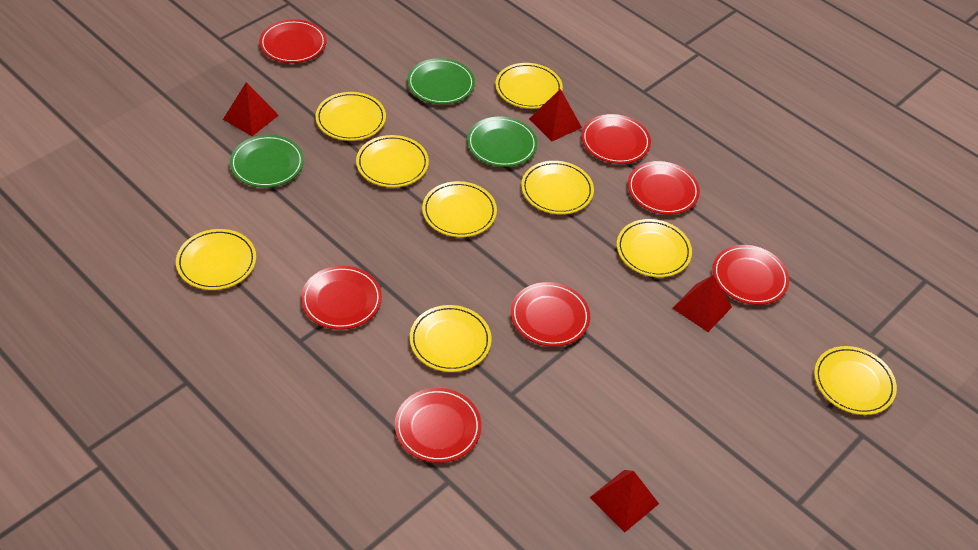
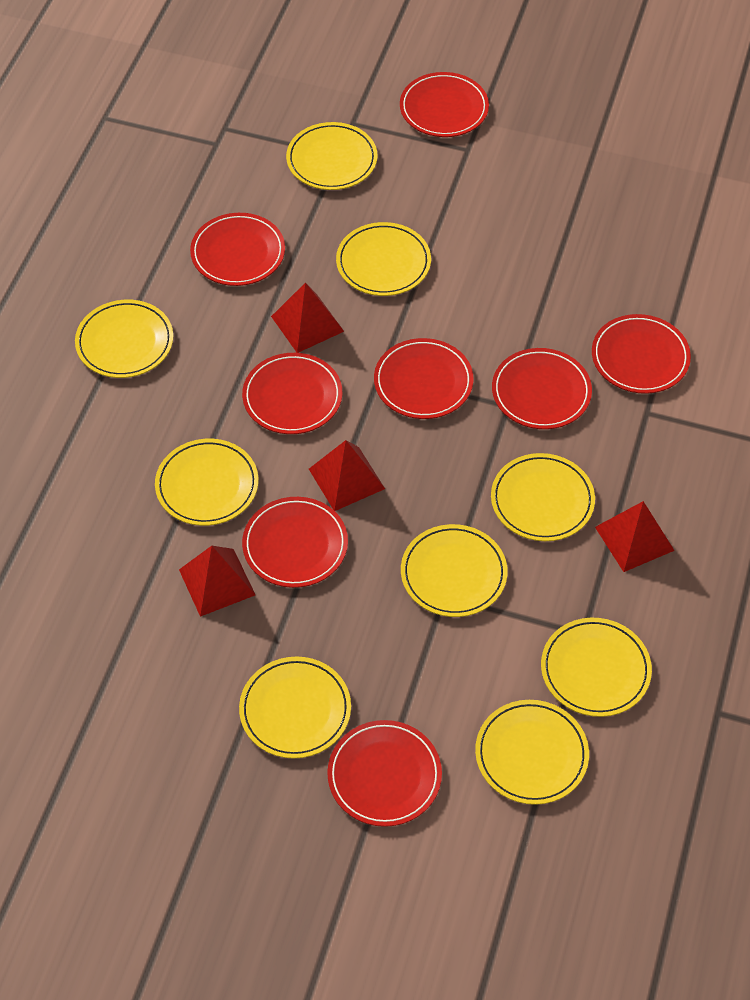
green plate: [230,135,304,188] [407,58,475,104] [467,117,538,167] = 3 -> none = 0
red plate: [259,19,327,63] [301,266,382,330] [395,388,481,463] [511,282,590,347] [581,114,651,164] [628,161,700,215] [713,245,789,305] = 7 -> [190,213,285,286] [242,353,342,434] [242,497,348,588] [327,720,442,827] [374,338,474,419] [400,72,489,137] [492,348,592,429] [592,314,691,394] = 8

